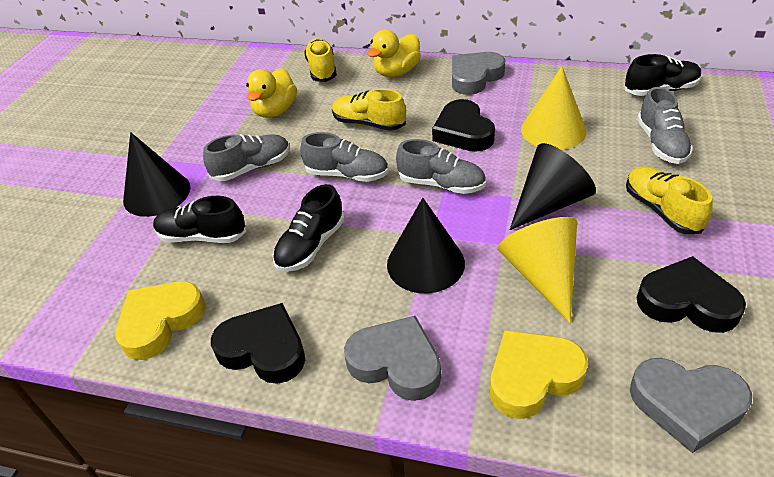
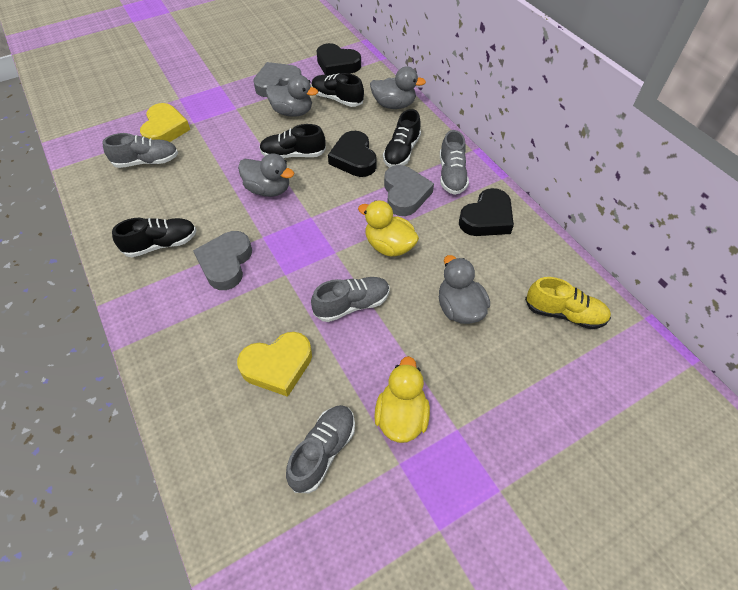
black cone: [123,132,191,217] [387,198,465,294] [510,143,596,230] = 3 -> none = 0
black shoe: [153,196,246,243] [273,184,345,272] [625,54,702,96] = 3 -> [112,218,197,257] [259,124,326,158] [311,73,364,107] [383,109,421,168] = 4
grey duck: none = 0 -> [238,153,294,197] [266,75,318,117] [370,67,426,109] [439,255,490,324] = 4
yellow cone: [498,217,577,323] [521,66,587,150] = 2 -> none = 0
yellow shoe: [304,38,337,82] [332,89,406,131] [626,166,713,234] = 3 -> [525,277,611,329] = 1

